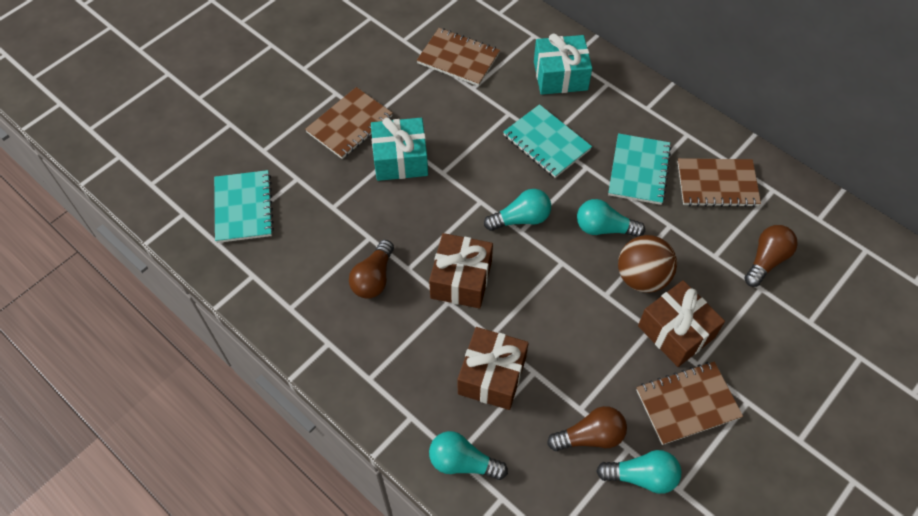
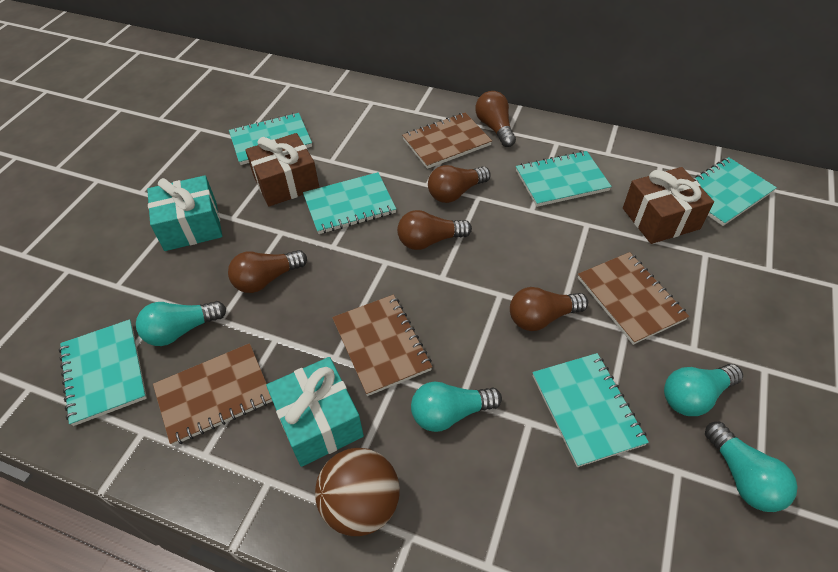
brown gift: [429,233,493,309] [458,327,529,410] [638,280,725,367] = 3 -> [245,133,320,207] [623,167,714,244] = 2
brown light bulb: [349,240,394,299] [547,406,627,451] [744,225,798,287] = 3 -> [228,250,307,293] [397,210,472,250] [428,165,491,203] [475,91,516,147] [510,287,588,331] = 5
turquoise notebook: [214,170,274,243] [503,104,592,178] [608,133,671,205] = 3 -> [59,319,147,426] [229,113,312,165] [303,172,396,234] [516,151,612,207] [532,353,649,467] [693,157,777,226] = 6

